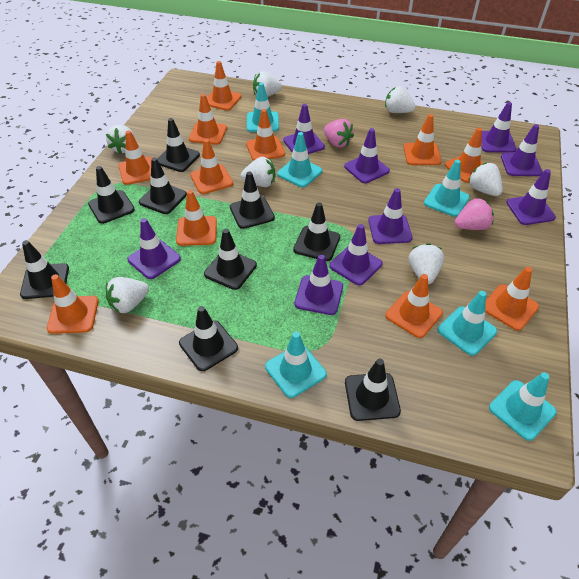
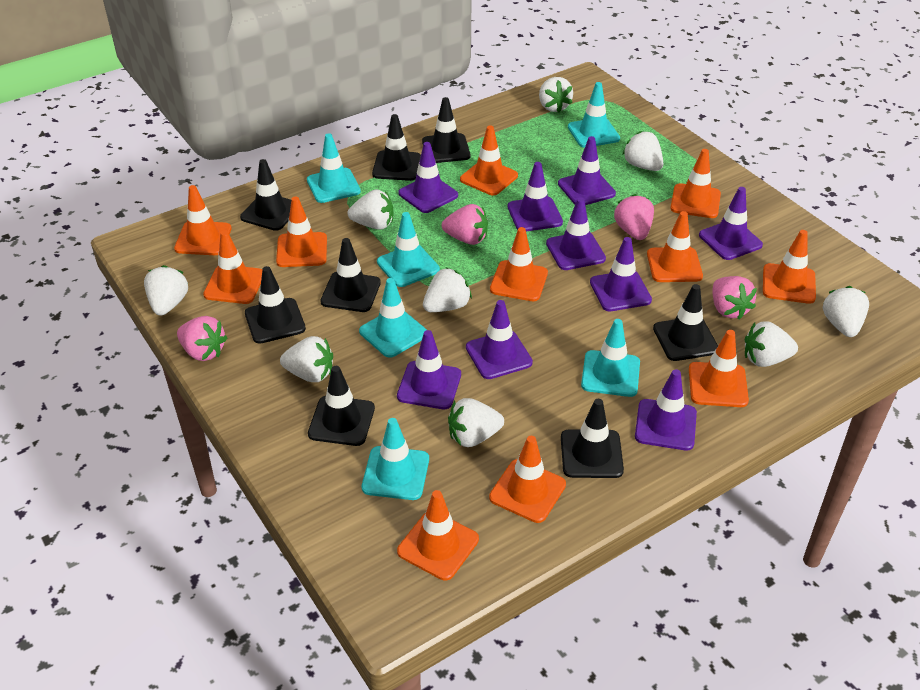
black traffic cone: [20,240,69,299] [88,166,135,224] [139,157,187,214] [157,118,200,172] [179,306,238,371] [204,229,257,290] [230,172,275,229] [293,202,340,261] [345,359,401,421] = 9 -> [240,159,291,231] [245,266,306,344] [308,366,375,446] [320,238,381,312] [372,114,421,181] [422,97,471,163] [561,399,624,478] [653,284,718,361] = 8
pink strawberry: [324,119,354,148] [455,198,494,230] = 2 -> [177,316,228,361] [442,204,488,245] [614,194,654,240] [712,276,757,320] = 4
white strawberry: [106,125,135,154] [106,277,149,313] [241,157,275,187] [253,71,282,97] [385,86,416,113] [409,243,444,284] [468,162,503,196] = 7 -> [144,265,188,316] [280,336,333,382] [347,189,393,230] [423,268,472,312] [448,398,504,447] [539,77,573,113] [623,131,663,171] [745,321,798,367] [823,286,869,337] = 9

